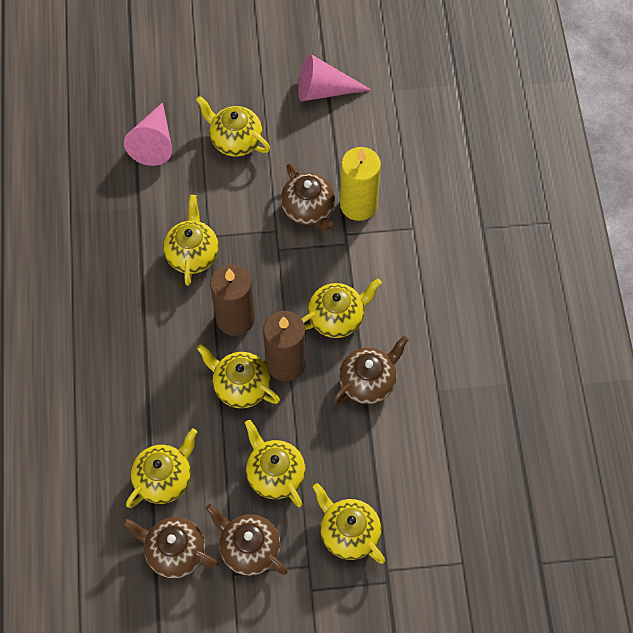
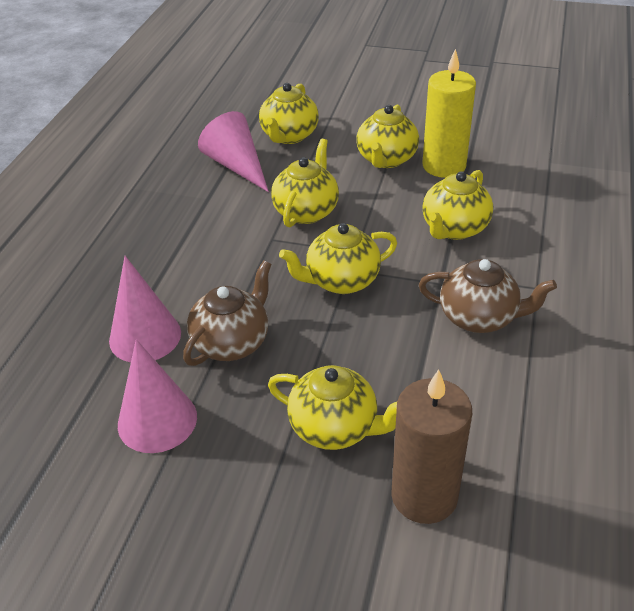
brown candle: [210,264,255,336] [263,311,306,381] = 2 -> [391,369,472,524] = 1
brown teapot: [122,517,218,579] [206,504,288,576] [281,163,335,231] [333,336,409,404] = 4 -> [183,261,272,366] [419,259,557,333] = 2
pink cone: [124,102,172,166] [298,54,371,101] = 2 -> [109,256,181,362] [118,339,197,453] [198,111,269,192] = 3
yellow teapot: [126,428,197,508] [163,195,219,286] [196,96,270,157] [197,344,280,408] [245,420,306,507] [302,279,382,338] [313,483,385,564] = 7 -> [259,83,319,144] [268,365,397,450] [271,139,339,227] [279,223,397,294] [356,105,419,168] [422,170,493,240] = 6

